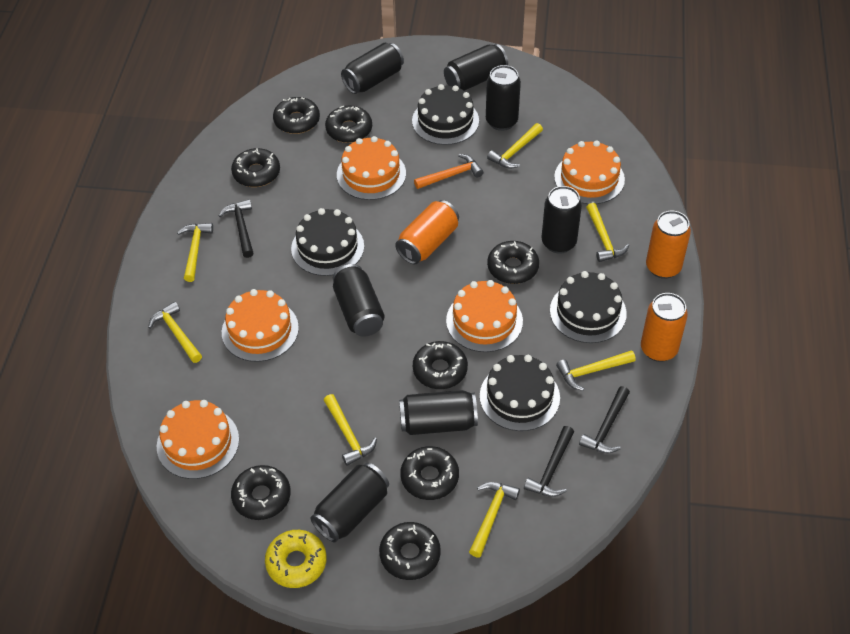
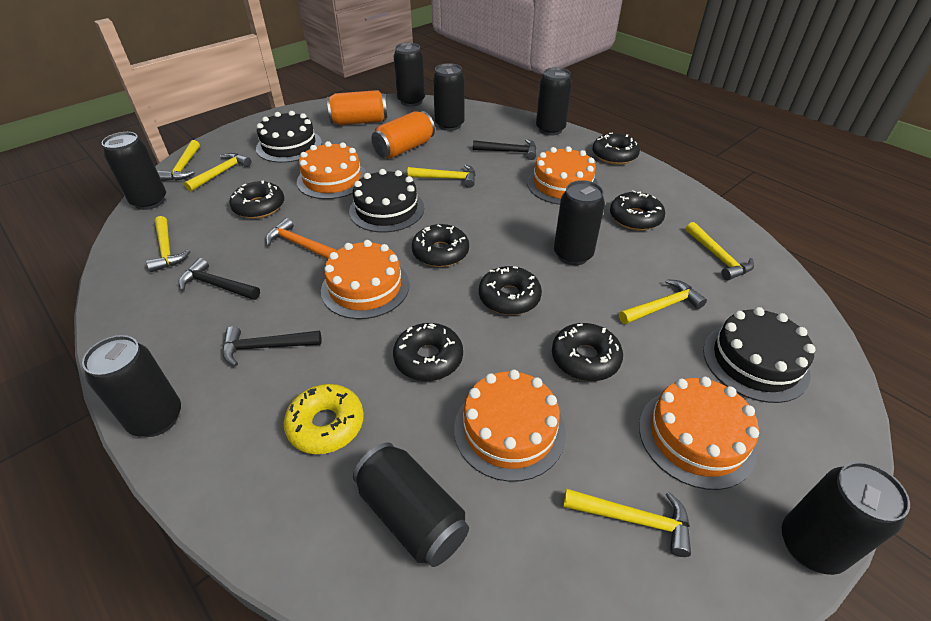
black cake: [291,208,364,276] [412,84,479,145] [480,355,560,431] [550,271,627,343] = 4 -> [256,111,322,163] [349,169,424,233] [703,307,816,403] = 3
black can: [310,463,389,543] [333,264,385,337] [341,43,404,94] [399,390,478,435] [444,44,508,91] [486,65,521,131] [542,186,582,254] = 7 -> [82,335,181,437] [102,132,166,210] [353,442,469,567] [394,43,425,107] [433,63,465,131] [536,67,572,136] [554,180,605,265] [782,461,910,575] = 8
black donut: [231,148,280,187] [231,465,291,520] [273,97,320,134] [325,106,372,143] [379,522,441,580] [400,446,459,500] [413,341,468,389] [487,241,539,284] = 8 -> [230,180,284,219] [393,323,463,381] [412,224,469,267] [479,266,542,315] [552,323,623,381] [592,133,640,165] [610,190,665,231] = 7
orange can: [395,200,459,264] [641,293,688,362] [646,211,691,279] = 3 -> [327,90,387,125] [371,111,435,159] = 2

